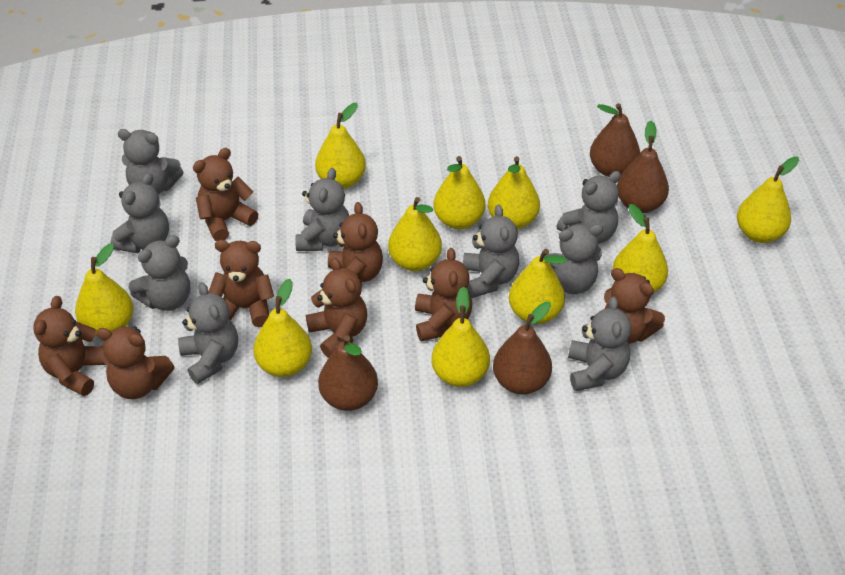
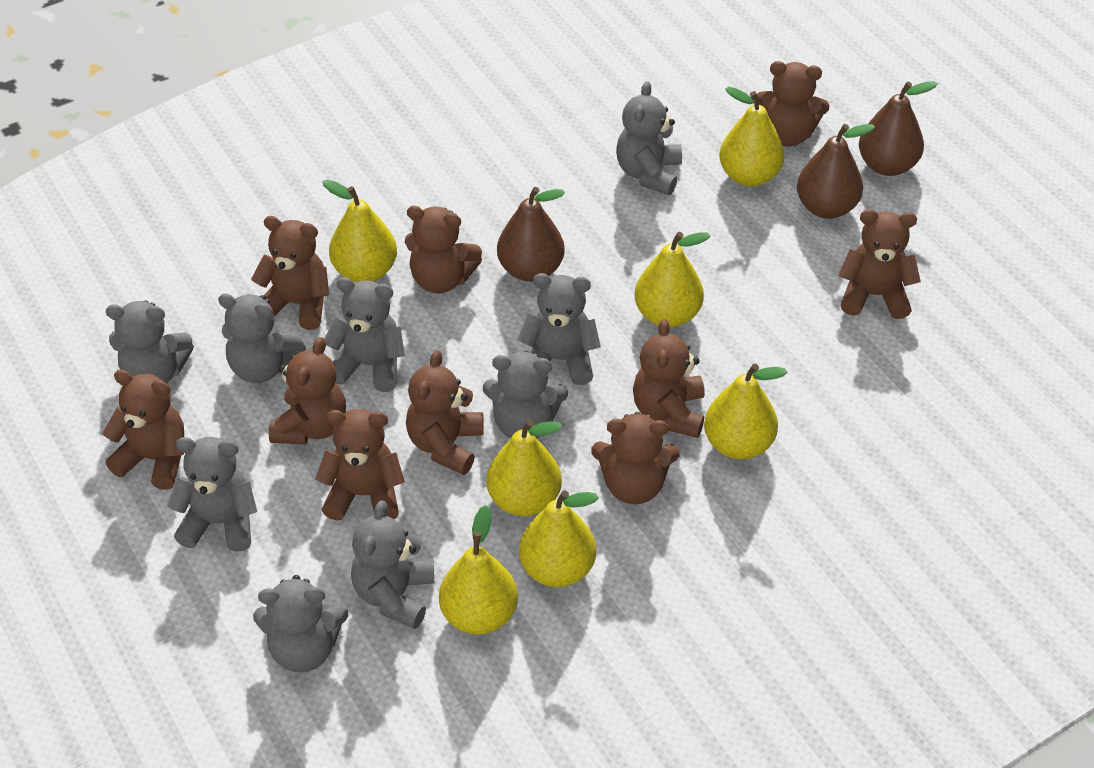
brown pear: [318,335,378,411] [493,302,552,395] [590,103,640,177] [617,121,669,213] = 4 -> [497,187,565,282] [797,124,875,219] [859,81,938,176] = 3
brown teddy bear: [33,296,107,396] [96,326,175,399] [193,148,258,241] [208,240,274,327] [306,258,367,358] [328,202,383,284] [415,248,472,341] [604,268,665,344] = 8 -> [103,369,184,490] [251,216,329,330] [269,337,346,445] [315,409,405,521] [405,206,482,294] [406,350,484,475] [591,412,680,504] [633,319,705,438] [757,61,830,147] [839,209,921,319] = 10
yellow pear: [75,243,133,336] [253,279,312,377] [315,103,366,189] [388,197,442,271] [431,286,490,387] [433,156,485,229] [488,156,540,229] [509,249,567,324] [612,204,668,293] [737,156,799,243] = 10 -> [322,180,397,282] [439,505,518,635] [486,420,563,516] [519,490,599,587] [635,232,710,328] [704,364,787,460] [719,87,784,187] = 7

